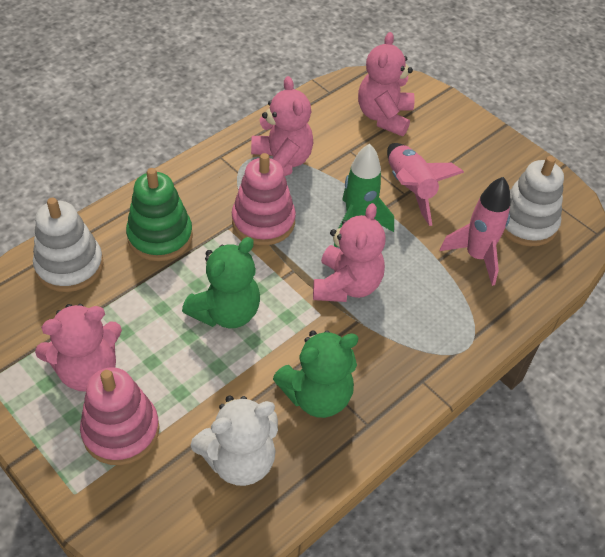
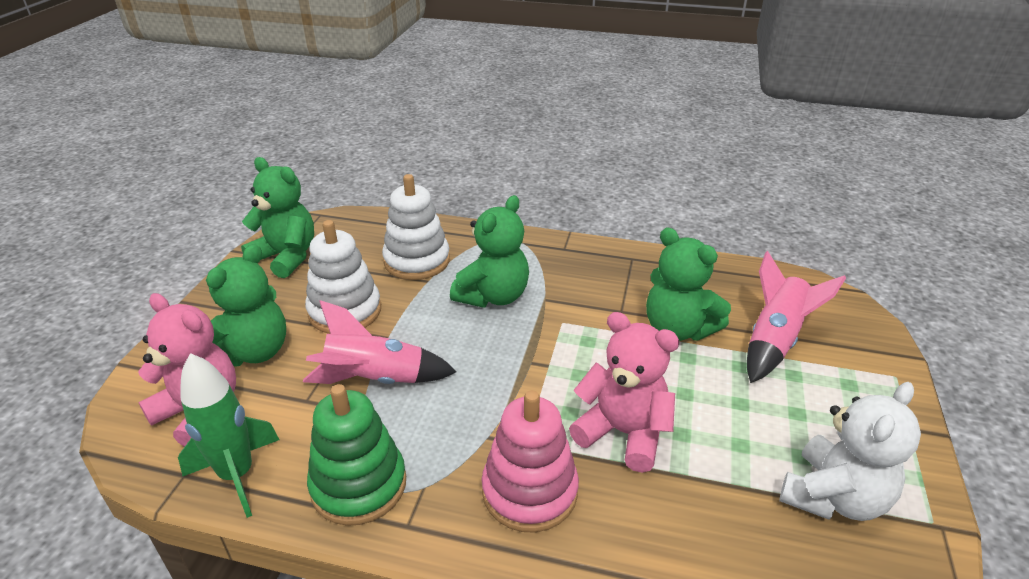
green teddy bear: [182,237,260,328] [273,330,358,418] = 2 -> [206,244,286,367] [241,157,314,278] [450,195,529,308] [646,228,731,341] = 4
pink stacking toy: [80,367,160,465] [232,153,296,245] = 2 -> [482,390,579,533] = 1
pink teddy bear: [35,304,122,391] [251,76,313,176] [313,203,386,302] [358,32,415,136] = 4 -> [138,293,236,447] [569,312,680,473] = 2

